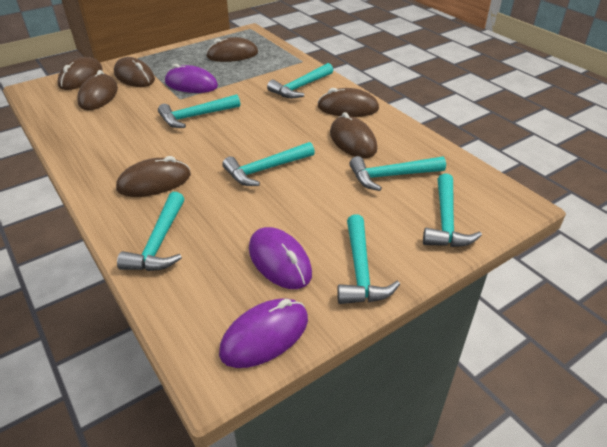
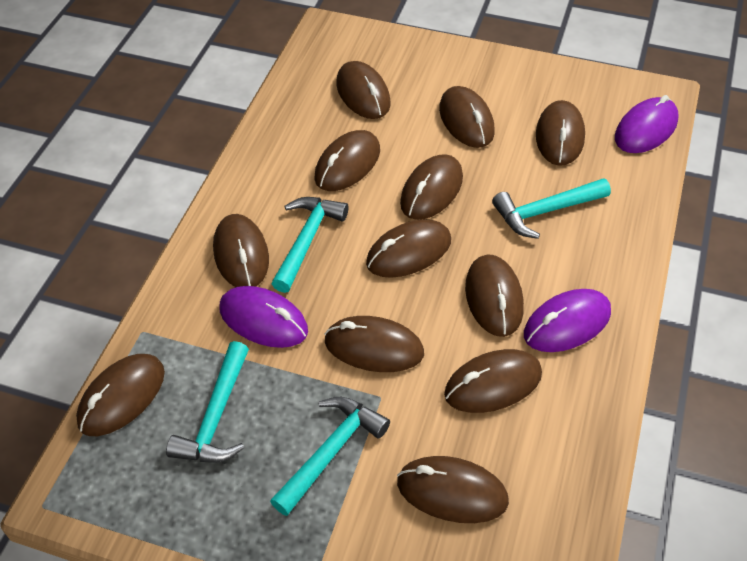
brown mouse: [58,57,103,90] [77,70,118,110] [114,57,155,87] [116,156,191,197] [206,37,258,62] [317,88,379,117] [330,112,377,158] = 7 -> [76,354,165,436] [213,214,269,287] [314,130,380,191] [324,316,424,372] [336,61,391,119] [366,220,451,278] [397,456,509,523] [400,154,463,220] [439,86,495,148] [444,349,542,413] [465,254,524,337] [536,100,585,166] = 12
turquoise hammer: [117,192,185,271] [158,94,240,128] [222,142,315,186] [267,63,333,98] [337,215,400,304] [349,156,446,191] [423,173,482,247] = 7 -> [166,341,249,463] [270,397,390,516] [271,197,349,293] [492,178,611,239] = 4

